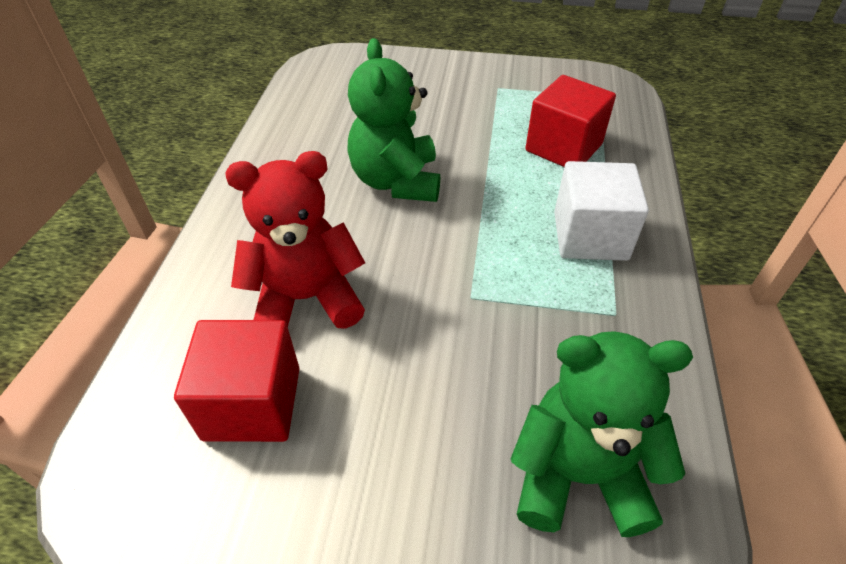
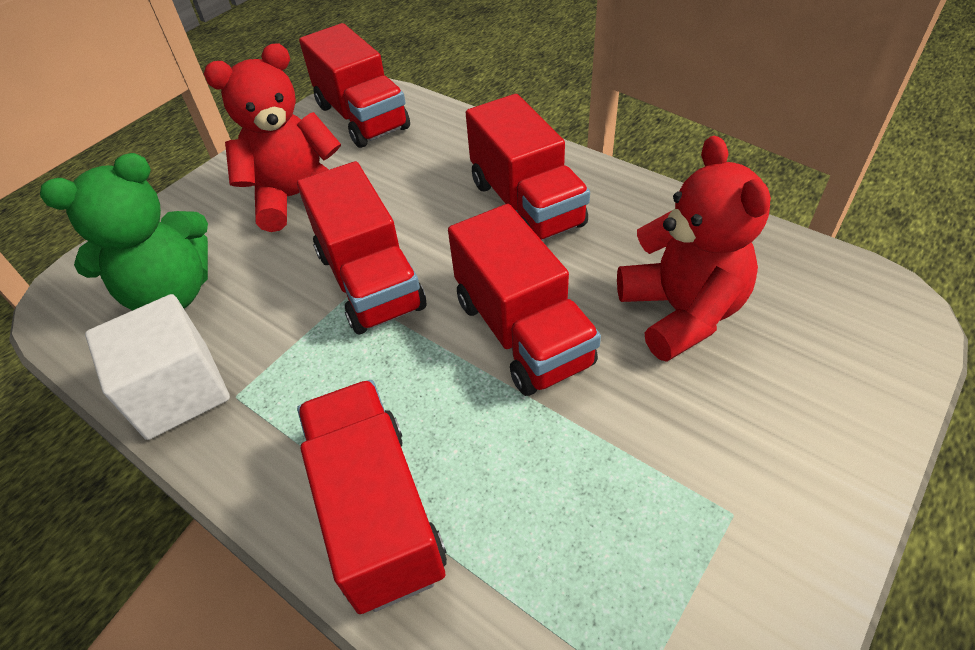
green teddy bear: [347,38,440,202] [511,331,693,537] = 2 -> [40,153,208,310] = 1
red cube: [174,320,300,442] [525,75,616,167] = 2 -> none = 0
red teddy bear: [225,151,365,328] = 1 -> [204,44,341,232] [617,136,771,362] = 2
red truck: none = 0 -> [297,161,426,334] [297,380,447,614] [299,23,410,148] [448,204,601,396] [466,94,590,241] = 5

